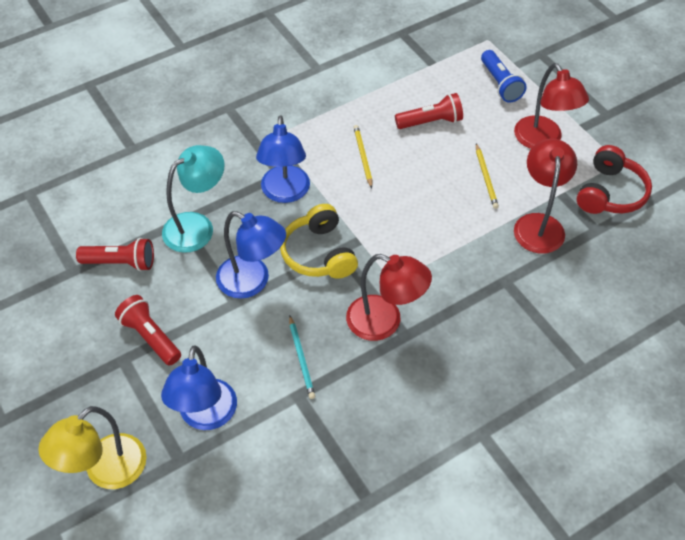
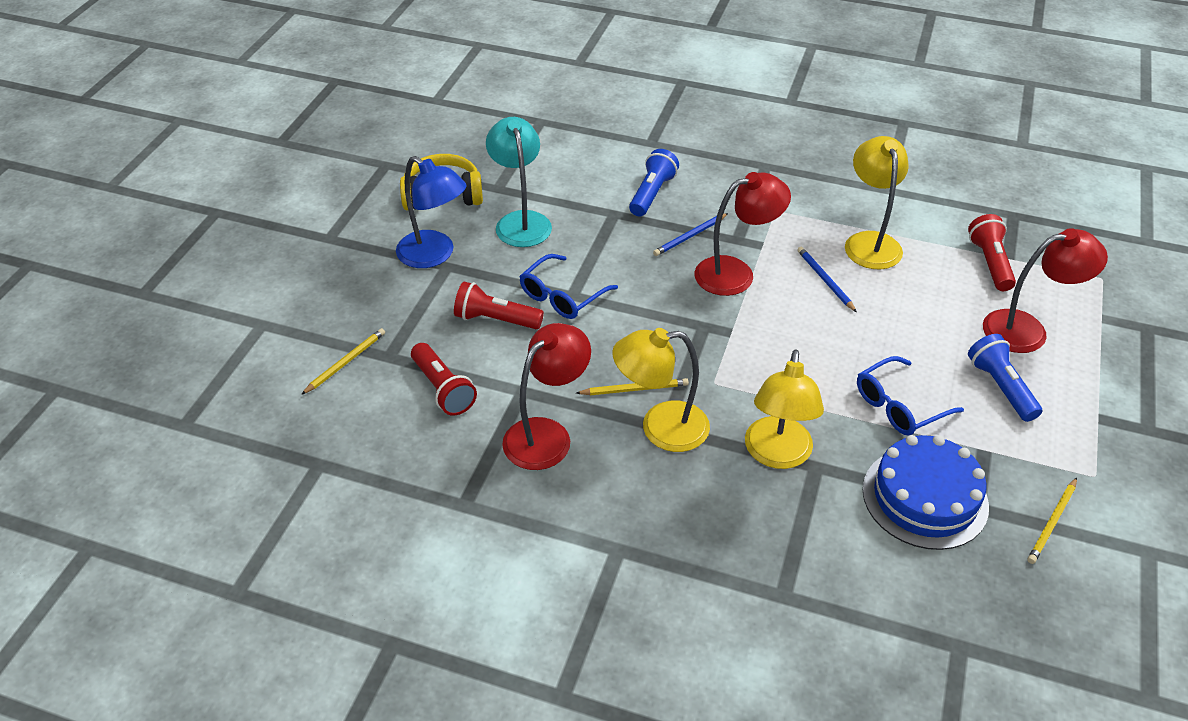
blue cake: none = 0 -> [863,435,989,550] = 1
blue flashlight: [481,50,527,102] = 1 -> [629,149,679,216] [968,334,1042,422] = 2
blue glasses: none = 0 -> [519,254,618,319] [857,356,964,435] = 2
blue lamp: [161,345,237,430] [216,211,286,299] [256,115,310,203] = 3 -> [396,156,466,268] = 1
blue pencil: none = 0 -> [653,213,728,256] [797,247,857,312] = 2
red headphones: [577,145,652,214] = 1 -> none = 0
turquoise pencil: [289,316,315,399] = 1 -> none = 0
yellow lamp: [38,406,147,489] = 1 -> [612,328,710,452] [745,350,824,469] [845,136,909,269] = 3
yellow pencil: [353,125,372,188] [476,143,499,209] = 2 -> [301,328,385,395] [576,378,689,395] [1027,478,1077,564] = 3

